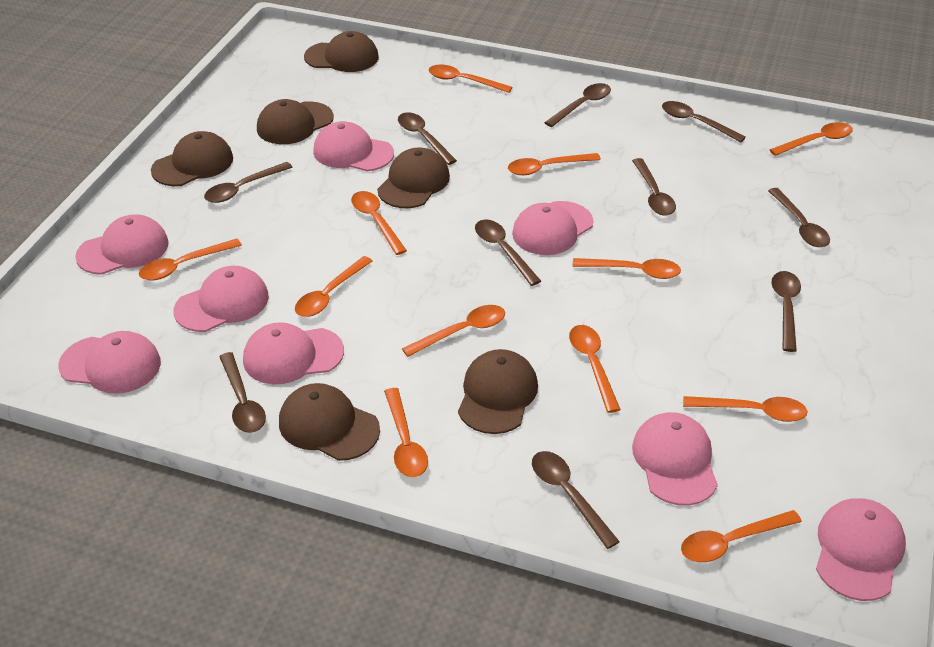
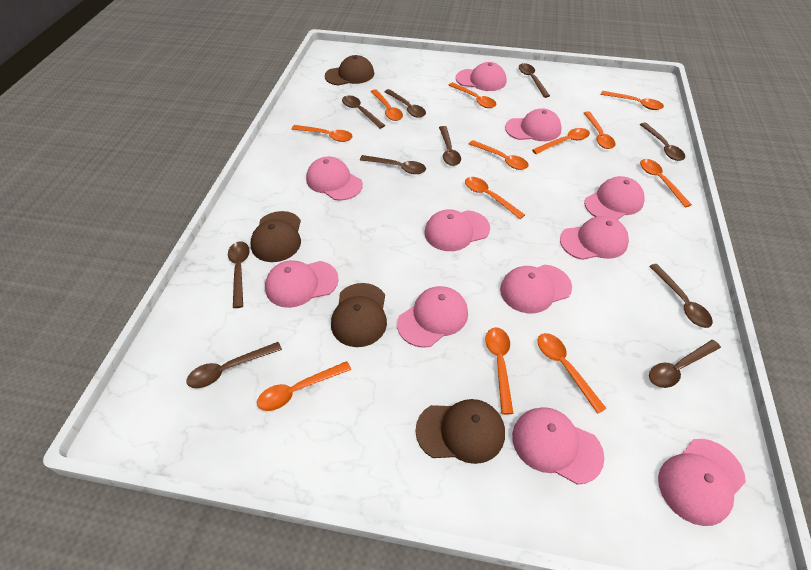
brown cap: [151,131,233,186] [257,99,334,144] [279,383,380,461] [304,31,379,72] [377,148,450,208] [458,349,538,434] = 6 -> [250,211,301,262] [325,55,374,86] [331,283,387,347] [415,399,505,464] = 4
pink cap: [58,331,161,394] [75,214,169,275] [174,266,269,332] [243,322,344,385] [313,121,394,172] [512,201,594,255] [632,412,718,506] [816,498,906,601] = 8 -> [265,260,339,308] [306,157,363,201] [397,286,468,348] [425,209,490,251] [456,62,506,91] [500,265,572,313] [505,108,562,141] [512,407,604,485] [560,216,629,260] [584,176,645,220] [658,439,746,526] = 11

